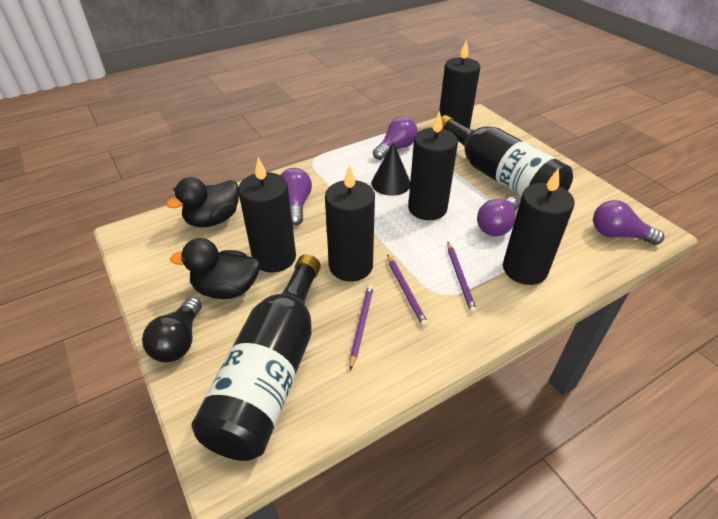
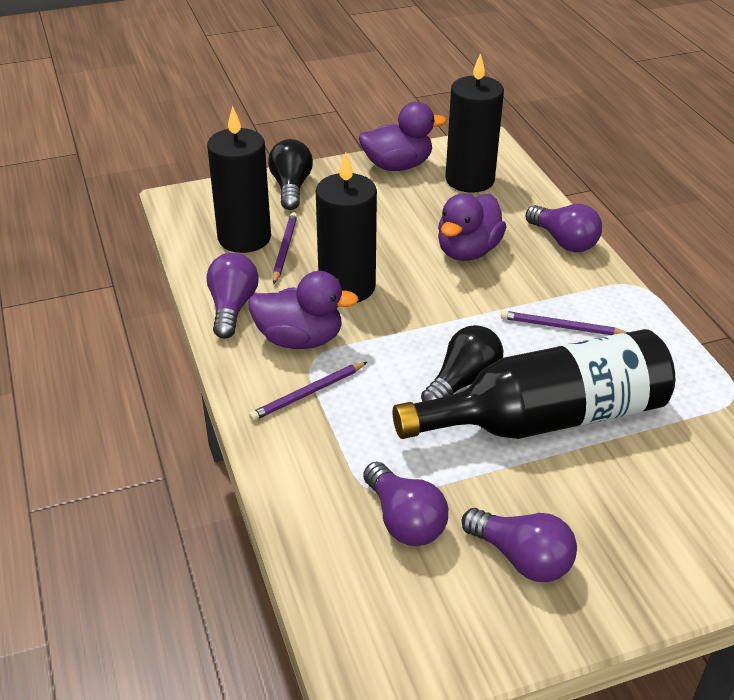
black bottle: [192,254,321,461] [441,115,573,197] = 2 -> [393,329,675,439] = 1
black candle: [238,157,296,273] [325,165,375,281] [408,111,458,220] [439,40,480,129] [503,168,575,285] = 5 -> [207,106,271,253] [316,152,377,303] [445,53,504,193] = 3
black cone: [371,142,410,196] = 1 -> none = 0
black duck: [166,177,239,228] [170,238,260,299] = 2 -> none = 0
black light bulb: [142,297,202,363] = 1 -> [268,139,313,210] [421,325,503,402] = 2
purple duck: none = 0 -> [248,271,359,349] [359,102,447,171] [438,193,506,261] = 3

